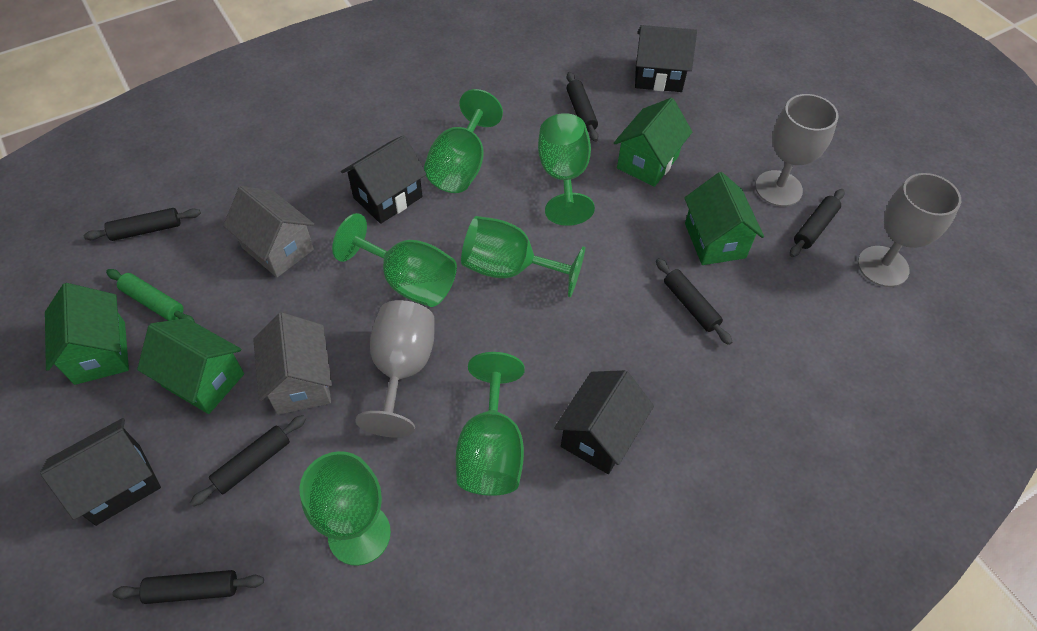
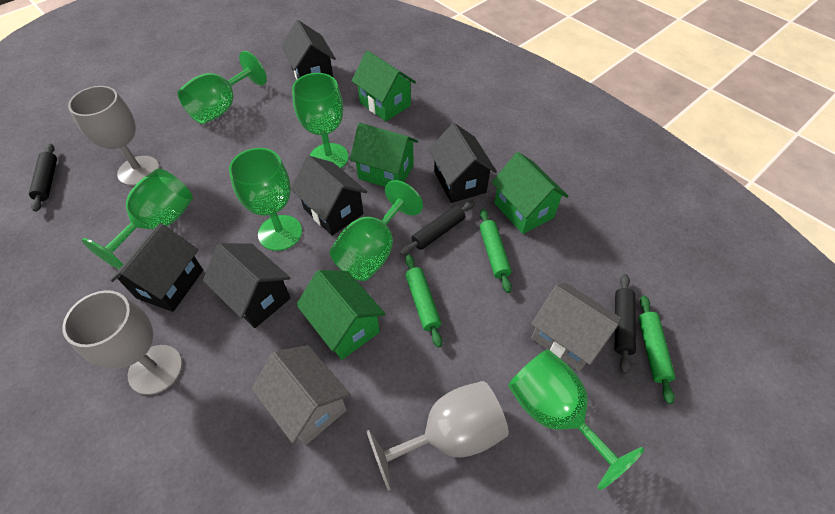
black house: [40,418,161,526] [341,135,427,224] [554,370,654,474] [635,25,697,92] = 4 -> [110,223,203,312] [203,243,290,328] [281,20,336,79] [291,156,367,236] [429,123,497,203] = 5
black rolling pin: [84,208,201,241] [112,570,264,604] [190,415,306,506] [567,72,598,142] [656,258,732,345] [790,189,845,257] = 6 -> [29,143,57,212] [400,201,475,256] [615,274,636,374] = 3
green rolling pin: [106,269,195,322] = 1 -> [405,254,442,348] [480,209,512,293] [639,296,675,404] = 3

